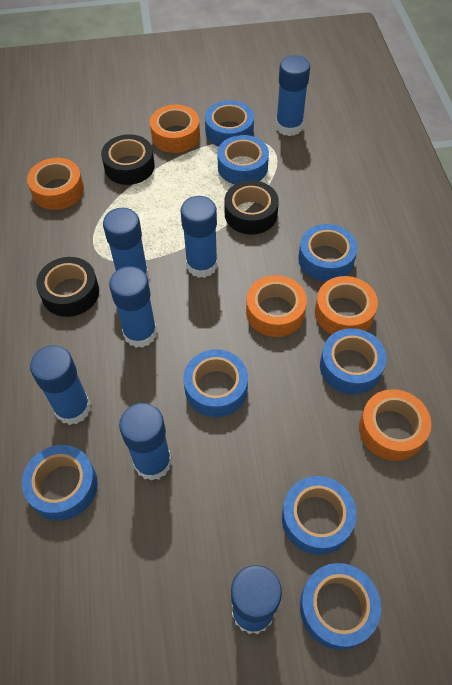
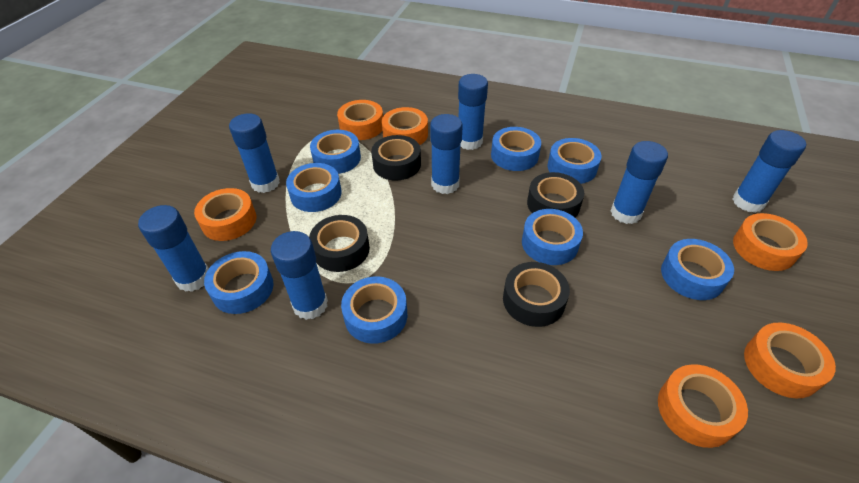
black tape: [36,257,99,317] [101,134,155,185] [224,180,279,234] = 3 -> [309,215,370,272] [371,135,421,181] [503,262,570,327] [527,172,584,218] = 4
orange tape: [27,158,84,210] [150,105,200,153] [246,275,307,337] [315,276,378,334] [359,389,431,461] = 5 -> [194,188,256,241] [337,100,383,140] [382,107,428,145] [658,364,748,448] [733,213,808,271] [744,323,836,399] = 6

